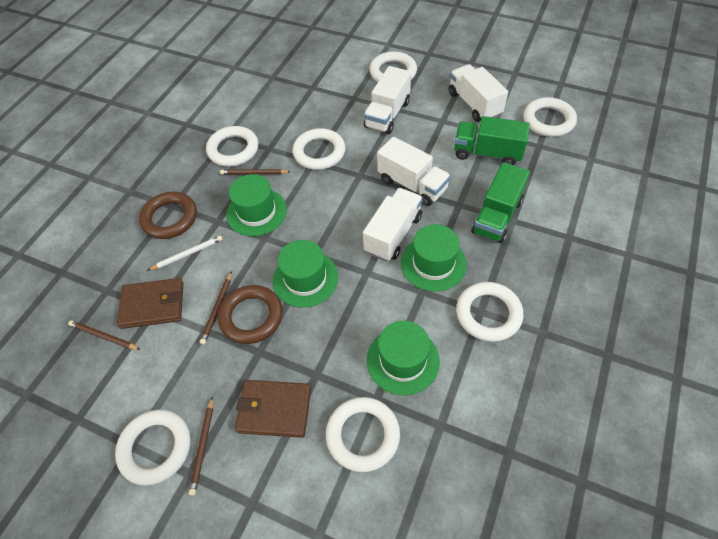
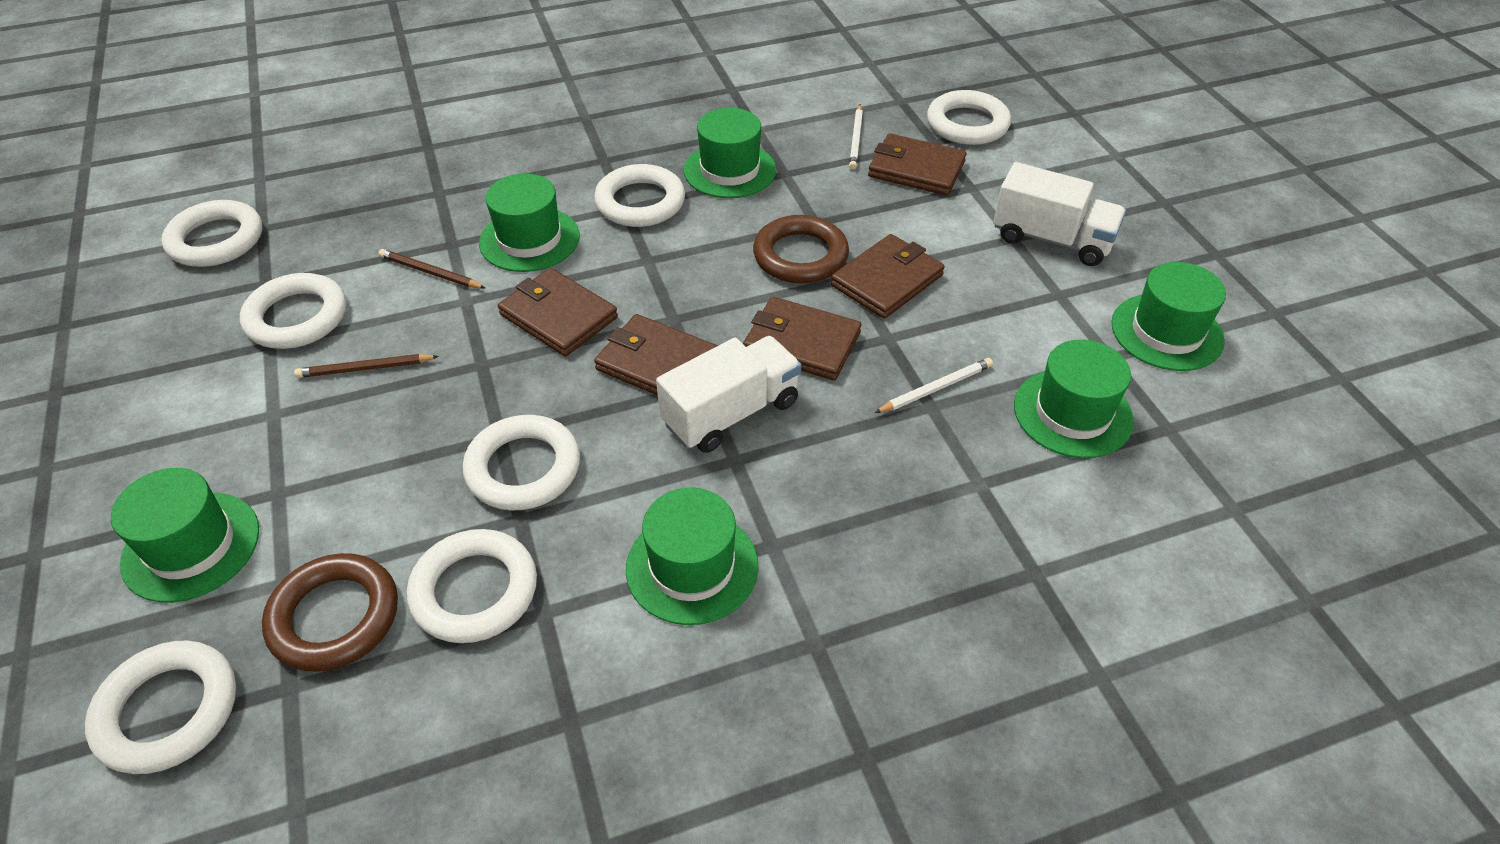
brown pencil: [68,320,141,350] [189,396,213,496] [200,272,232,345] [220,169,291,175] = 4 -> [294,354,439,378] [379,249,485,289] = 2
brown wallet: [117,278,183,329] [235,380,311,438] = 2 -> [498,268,618,356] [594,314,718,396] [743,297,861,381] [831,234,945,319] [868,133,966,196] = 5
green hat: [226,174,287,236] [273,240,338,308] [367,321,440,395] [401,224,467,292] = 4 -> [111,468,259,603] [479,173,580,272] [626,488,758,625] [684,108,776,198] [1014,340,1134,458] [1111,262,1226,371] = 6
green truck: [454,116,530,165] [471,162,530,244] = 2 -> none = 0
white pencil: [147,235,223,271] = 1 -> [849,105,863,170] [875,358,993,413] = 2
white truck: [363,188,423,261] [364,66,411,134] [377,137,451,206] [448,64,508,122] = 4 -> [656,336,801,453] [993,162,1126,266] = 2

